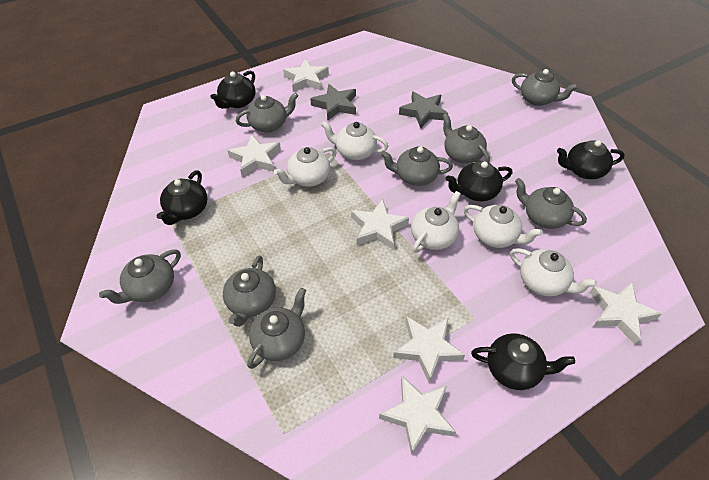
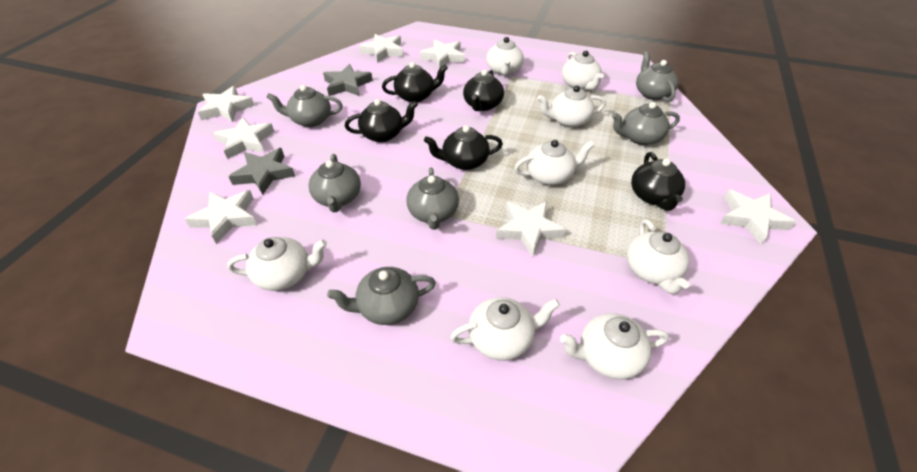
grey teapot: [99,250,181,304] [223,256,276,327] [236,93,298,132] [247,288,306,369] [380,146,453,186] [442,113,490,164] [512,69,578,106] [515,178,587,229] = 8 -> [266,85,342,127] [309,154,361,212] [327,267,436,325] [406,167,459,230] [612,102,680,145] [636,51,679,102] = 6
white star: [227,135,281,177] [283,59,329,92] [351,199,409,250] [379,376,456,455] [393,317,465,383] [590,282,662,345] = 6 -> [185,190,257,244] [198,86,255,122] [214,117,274,159] [359,34,403,63] [420,39,465,69] [496,201,566,257] [720,190,796,245] = 7
white teapot: [274,147,337,187] [321,121,388,160] [411,191,461,253] [464,205,543,248] [510,248,597,296] = 5 -> [227,237,327,291] [450,297,560,361] [486,37,524,76] [514,140,595,185] [537,85,606,128] [560,313,669,380] [562,51,604,90] [627,219,690,294] = 8

